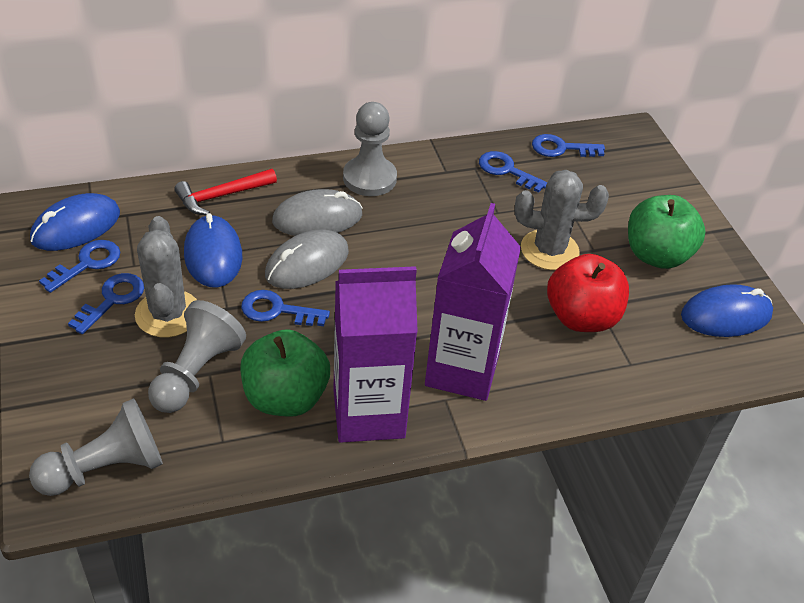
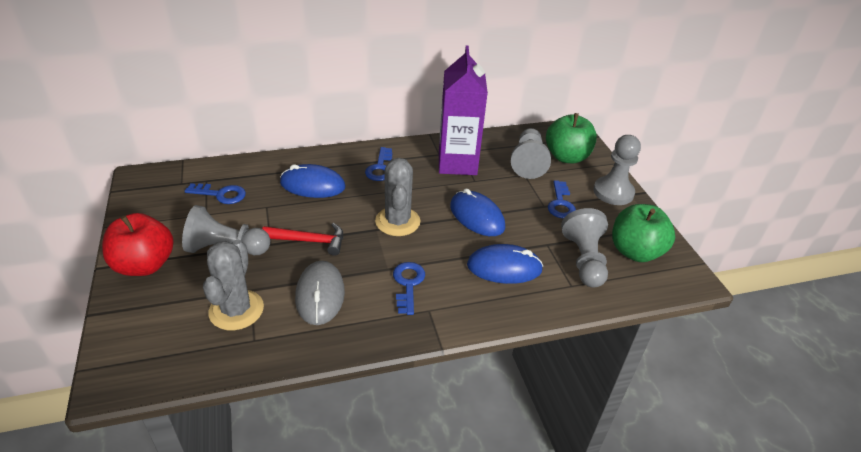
blue key: [39,240,120,293] [68,273,144,334] [241,290,330,326] [479,151,548,193] [532,134,605,157] = 5 -> [185,183,246,204] [365,147,392,181] [393,262,425,315] [548,180,576,219] = 4
grey mouse: [265,229,349,289] [272,189,363,236] = 2 -> [295,261,345,325] = 1
grey pawn: [29,398,163,496] [148,300,246,413] [343,102,397,196] = 3 -> [182,205,271,255] [511,128,551,179] [561,208,608,288] [593,135,641,205] = 4
purple carton: [333,266,418,443] [425,203,521,401] = 2 -> [439,45,488,175] = 1

